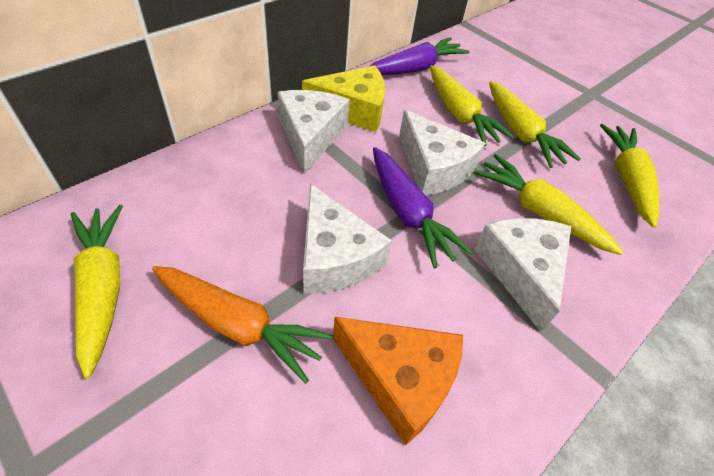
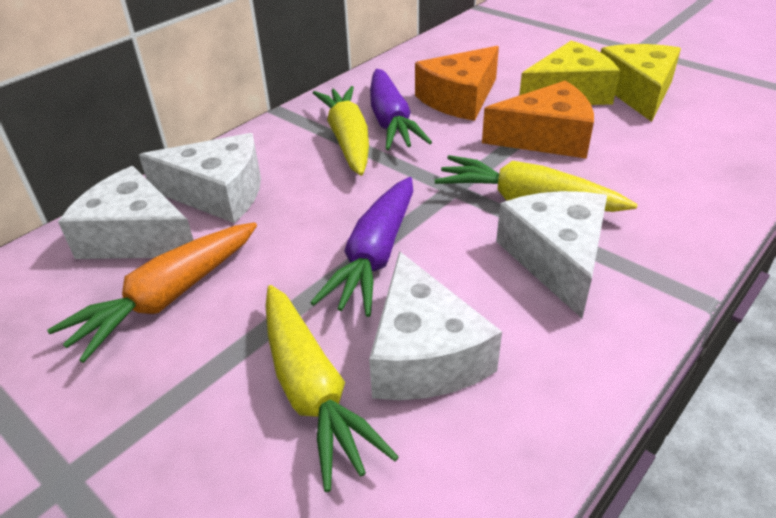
orange cheese: [333,317,463,446] = 1 -> [415,46,499,121] [482,81,594,159] = 2
yellow carrot: [71,205,123,378] [430,65,514,147] [474,154,623,255] [489,81,581,168] [600,124,659,228] = 5 -> [265,285,399,492] [313,86,369,176] [434,155,638,212] = 3
yellow cheese: [302,65,385,132] = 1 -> [519,41,620,105] [601,44,681,122] = 2

